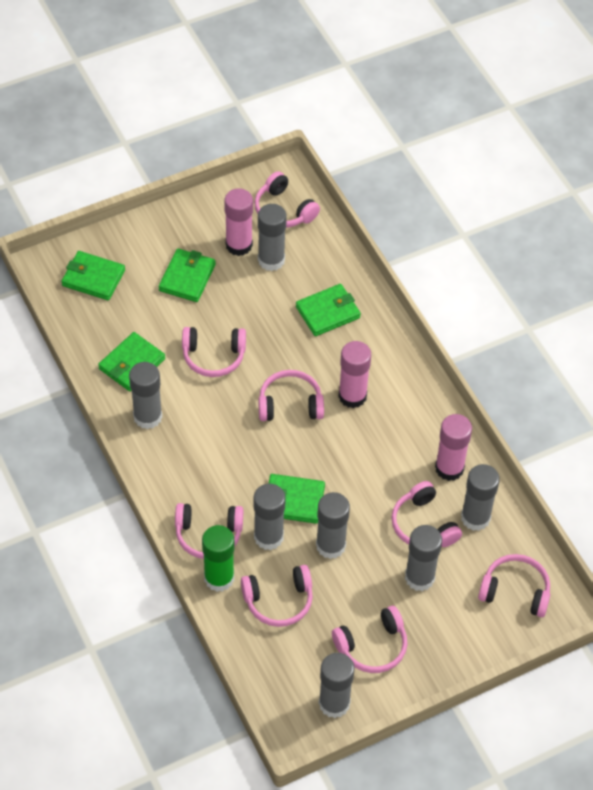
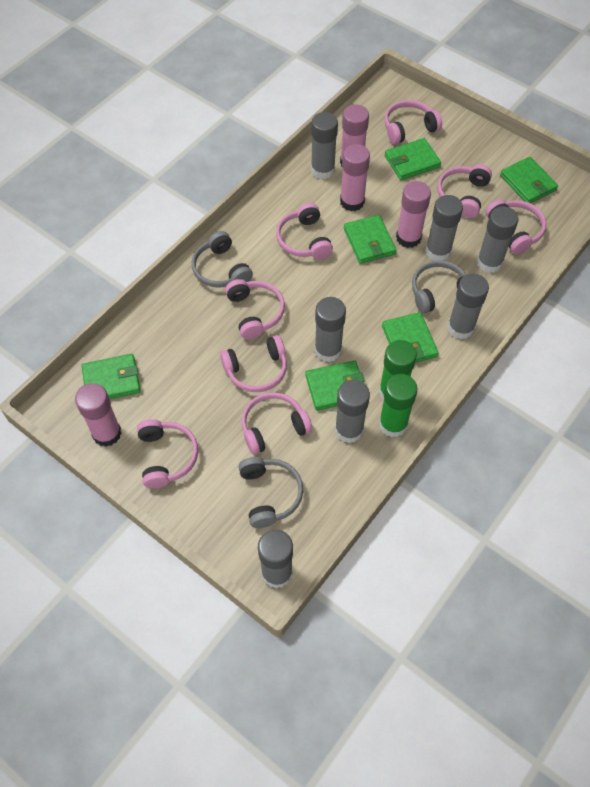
green glue stick: [202,525,235,592] = 1 -> [379,340,417,401] [379,374,418,437] = 2
green wallet: [61,251,125,300] [98,332,165,391] [159,249,216,302] [268,474,325,524] [296,284,361,336] = 5 -> [81,354,141,399] [305,360,365,411] [344,215,396,264] [382,312,439,363] [385,138,441,180] [500,157,558,203] = 6
grey headphones: none = 0 -> [192,231,253,288] [238,457,303,528] [412,260,466,313] = 3
pink glue stick: [224,188,253,256] [338,341,371,408] [435,414,472,481] = 3 -> [75,383,122,447] [340,105,369,167] [340,144,370,211] [396,181,431,248] = 4

